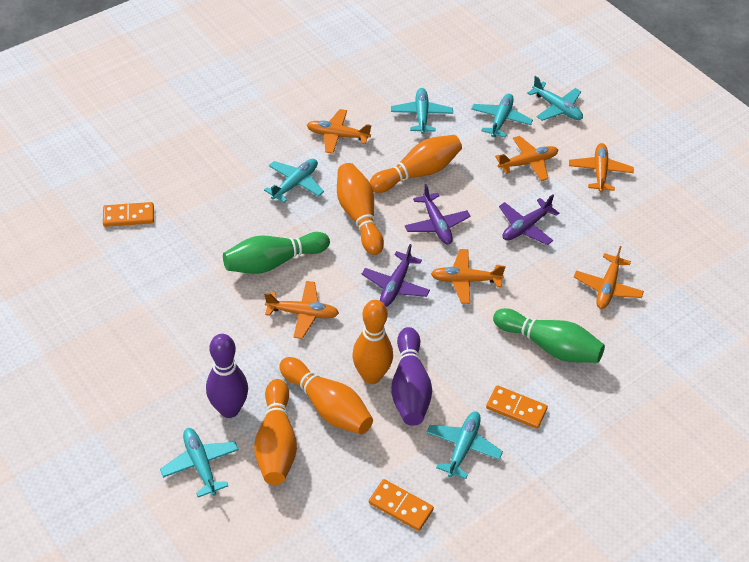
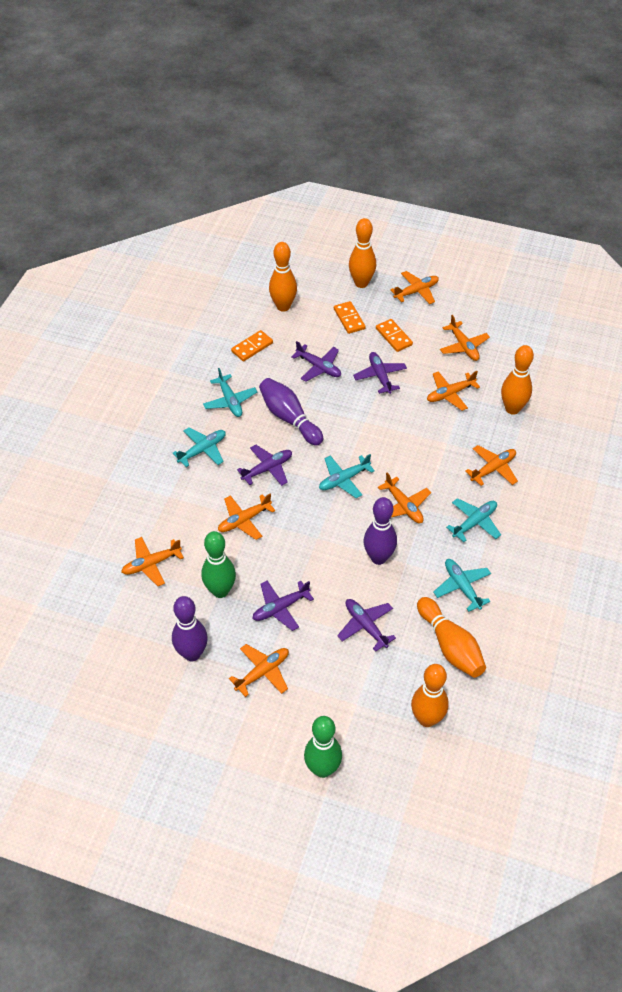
orange plane: [264,281,339,339] [307,109,371,154] [431,249,505,304] [495,136,558,181] [569,143,634,193] [574,246,644,309] = 6 -> [121,537,184,586] [218,494,276,540] [229,644,289,697] [378,473,431,523] [390,271,439,304] [427,371,480,411] [440,315,490,361] [465,445,518,486] = 8
purple bowling pin: [206,334,248,418] [391,327,432,426] = 2 -> [172,596,208,661] [259,378,323,446] [364,497,397,565] = 3
purple plane: [362,244,430,307] [405,184,470,245] [499,194,559,245] = 3 -> [237,445,292,486] [252,581,314,631] [291,341,341,382] [337,599,396,652] [353,352,407,394] = 5
turquoise plane: [160,428,239,497] [264,159,324,203] [391,88,453,134] [426,411,503,479] [471,94,533,138] [527,76,583,121] = 6 -> [173,427,226,467] [203,368,257,417] [319,454,375,498] [433,559,491,612] [446,498,501,542] = 5

